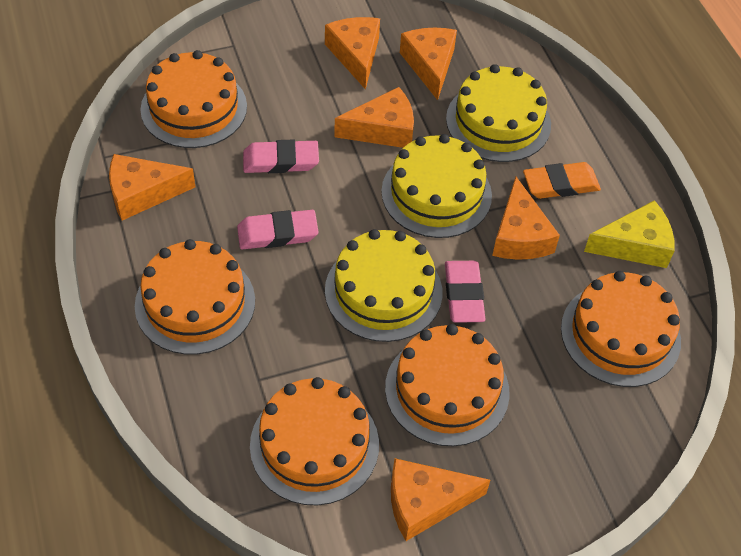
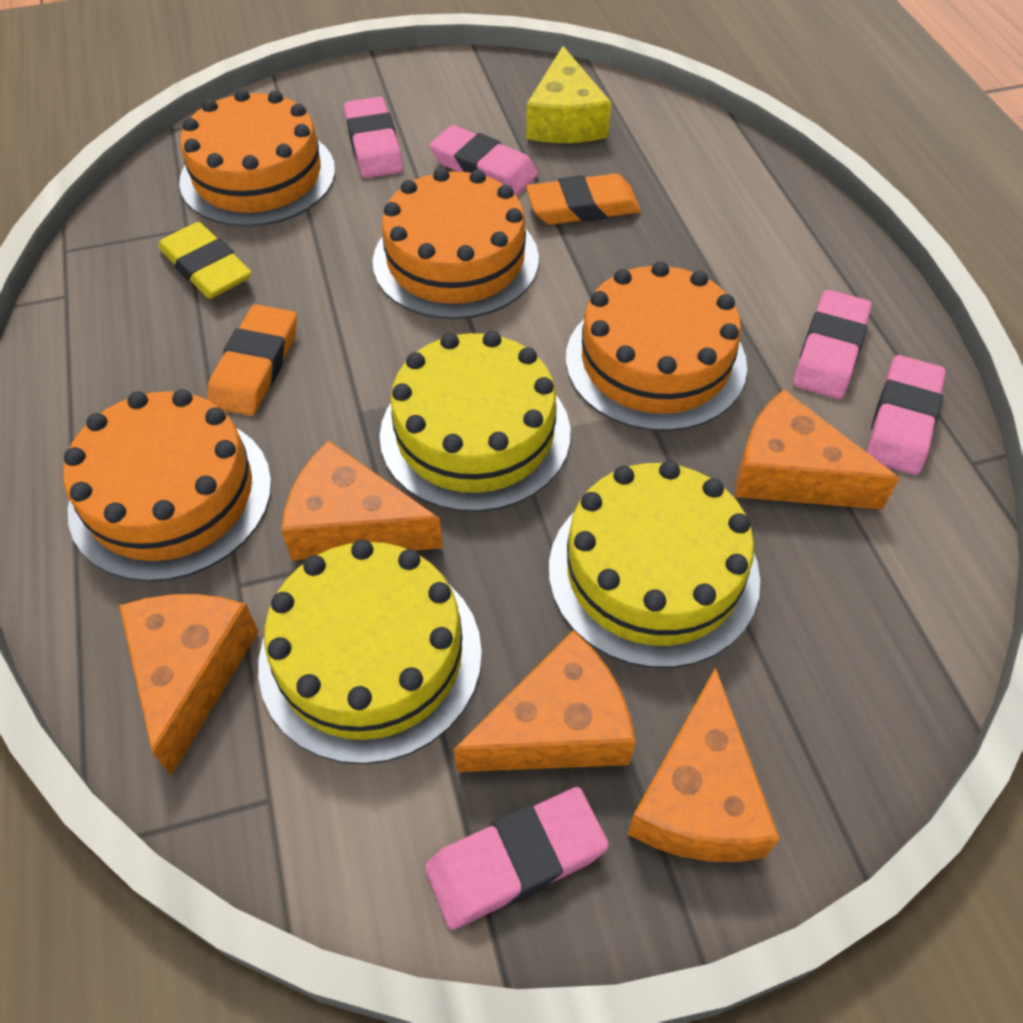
orange cake: [135,239,255,355] [140,50,247,148] [250,377,379,505] [385,324,510,446] [561,271,681,387] = 5 -> [63,389,272,582] [179,89,335,227] [373,168,539,319] [566,261,747,432] = 4
orange cheese: [109,154,195,221] [325,17,380,90] [334,87,414,148] [391,458,490,541] [400,28,457,100] [492,177,560,260] = 6 -> [119,594,259,775] [281,440,443,560] [454,630,636,772] [628,667,780,862] [735,390,900,509] = 5
orange eraser: [523,162,601,199] = 1 -> [207,304,297,416] [526,173,641,225] = 2
pink eraser: [237,210,319,249] [243,140,319,173] [445,261,485,323] = 3 -> [344,97,403,178] [425,787,609,930] [430,125,538,196] [793,290,872,399] [867,355,946,475] = 5
yellow eraser: none = 0 -> [158,222,252,299] = 1

